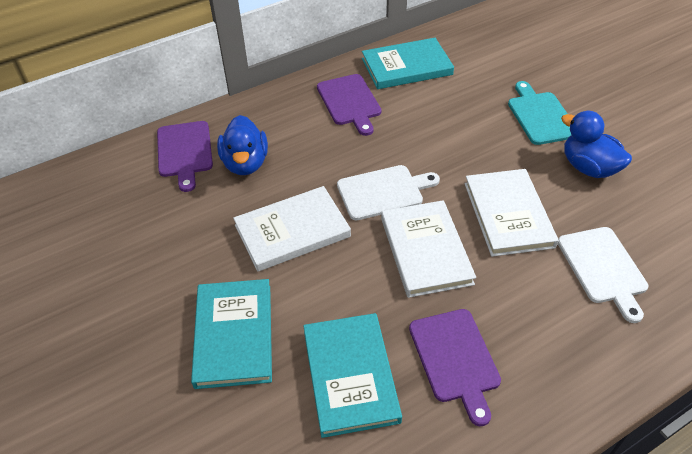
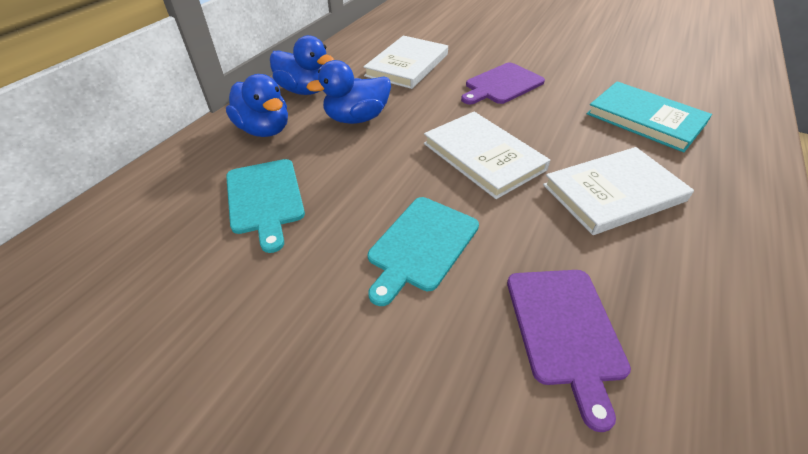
blue duck: [217,115,268,175] [561,111,632,178] = 2 -> [226,74,288,137] [270,35,334,95] [306,60,391,124] = 3
purple cutting board: [157,121,213,192] [317,74,381,136] [409,309,501,426] = 3 -> [461,63,545,104] [507,270,631,432] = 2
turquoise book: [191,279,272,389] [303,313,402,438] [362,38,454,89] = 3 -> [587,81,712,152] = 1
turquoise cutting board: [508,81,571,145] = 1 -> [226,159,305,253] [368,197,479,306] = 2
white cutting board: [337,165,440,220] [558,227,648,323] = 2 -> none = 0

